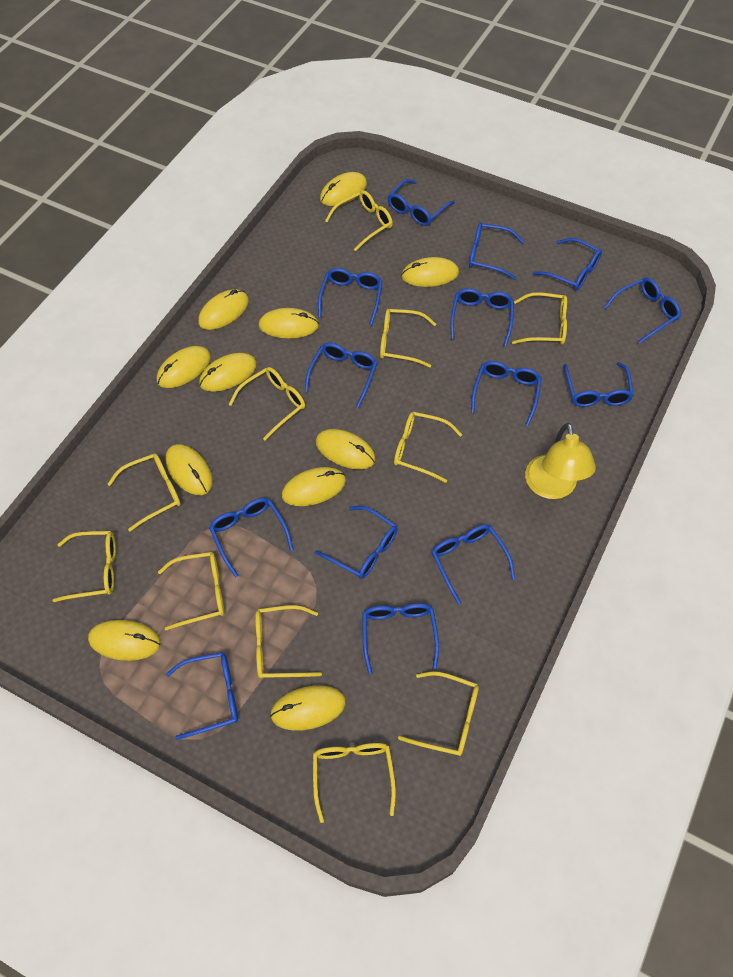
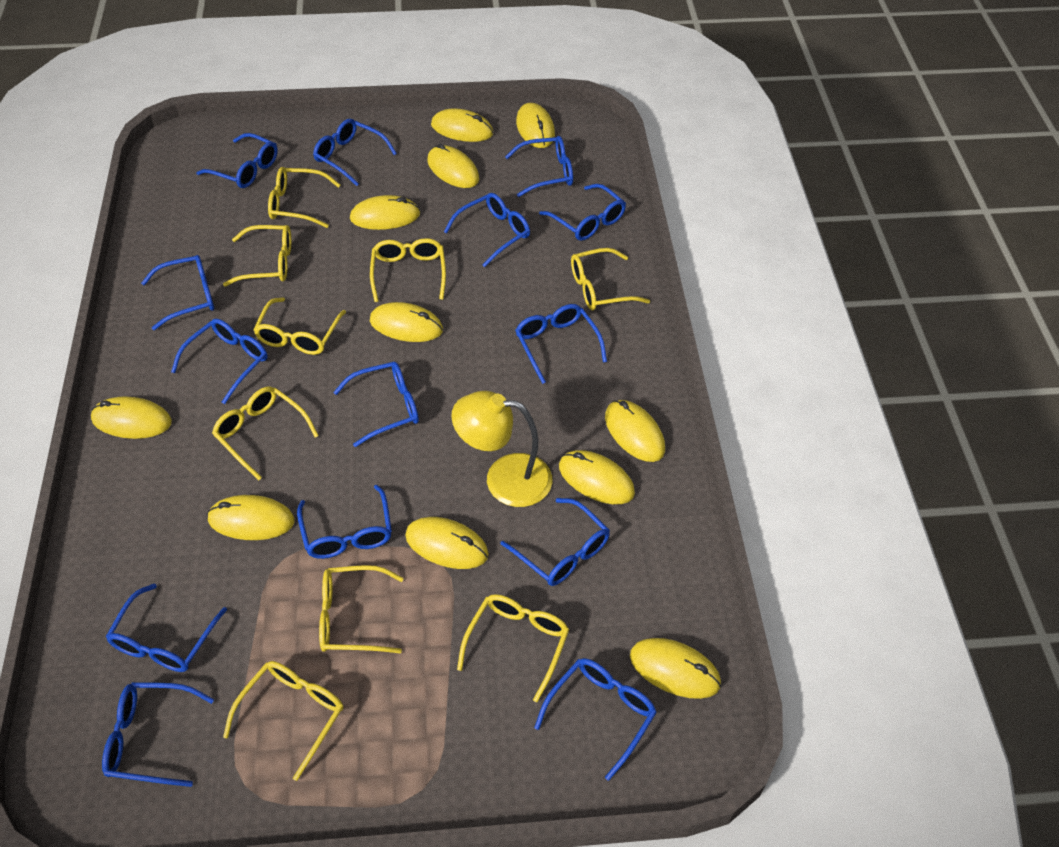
yellow glasses: [53,531,116,602] [108,454,181,531] [158,552,224,630] [229,367,305,441] [255,605,322,678] [313,743,396,823] [325,190,393,251] [380,309,436,368] [394,412,462,483] [398,671,479,756] [512,292,567,345] = 11 -> [212,387,319,480] [223,225,291,287] [223,661,343,781] [253,297,346,355] [268,167,340,228] [319,565,403,653] [370,238,446,302] [457,594,569,702] [571,248,650,310] = 9

